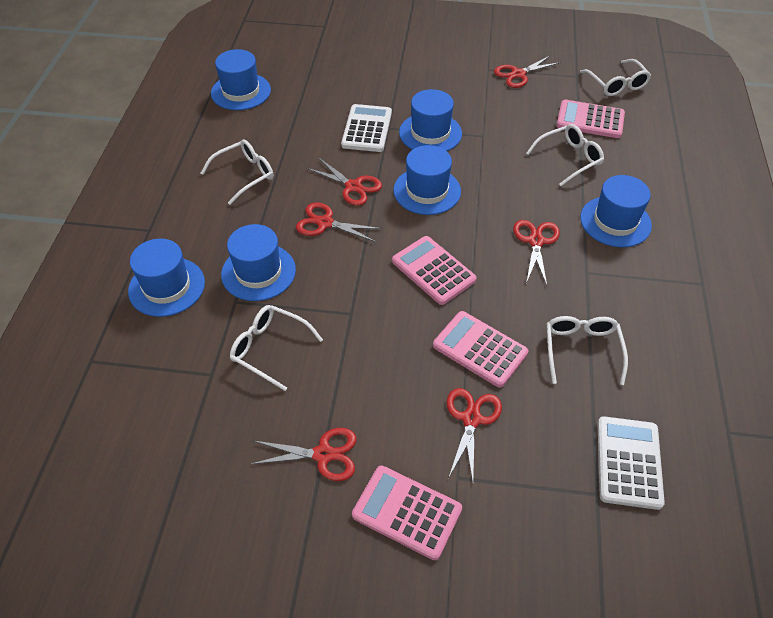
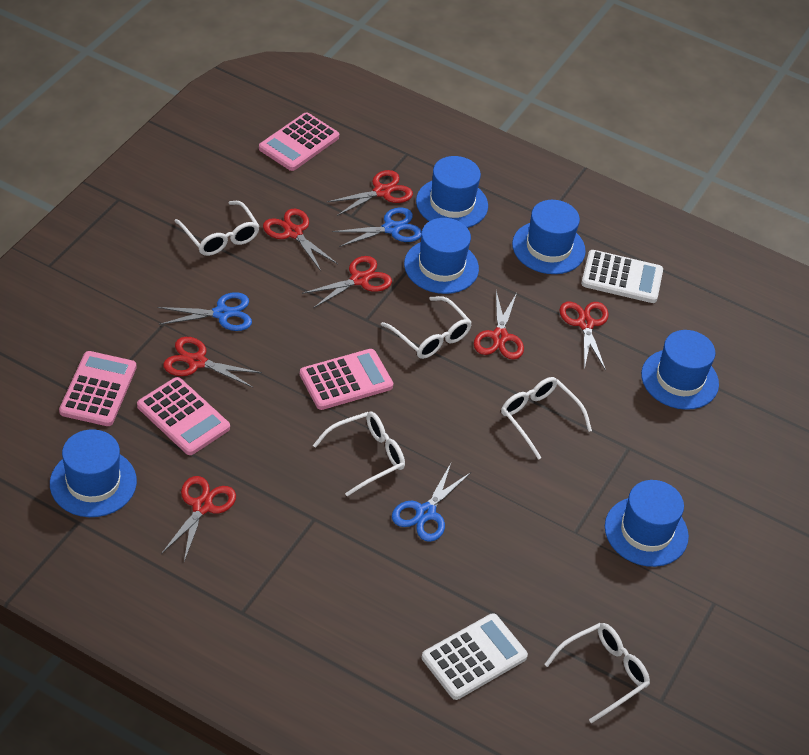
blue scissors: none = 0 -> [157,292,252,331] [332,208,422,247] [392,463,471,542] = 3
red scissors: [251,428,356,481] [296,203,382,242] [307,158,382,206] [446,388,502,482] [494,55,561,88] [513,220,560,285] = 6 -> [161,476,236,562] [163,337,262,388] [263,209,338,271] [302,256,392,308] [327,170,413,216] [474,291,524,360] [560,302,609,371] = 7

